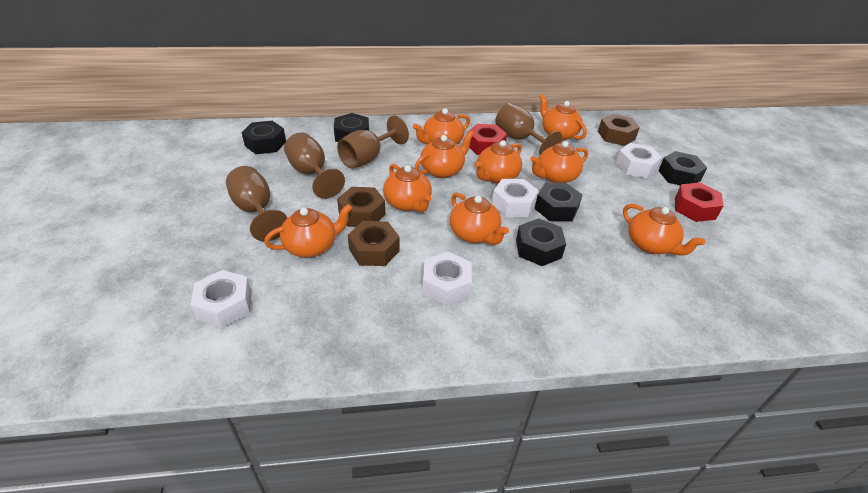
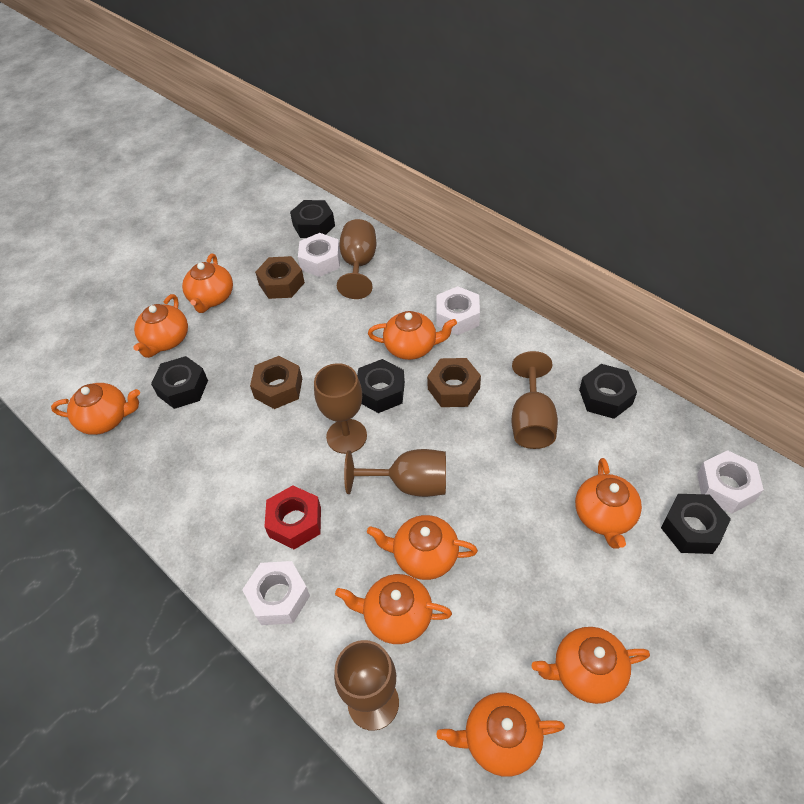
brown goblet: [226,166,287,241] [284,133,345,199] [337,115,409,169] [495,103,562,155] = 4 -> [314,363,367,454] [334,640,399,731] [337,219,376,299] [344,449,446,497] [511,351,558,449] = 5
red nut: [468,124,507,155] [675,183,724,222] = 2 -> [264,485,321,549] = 1

